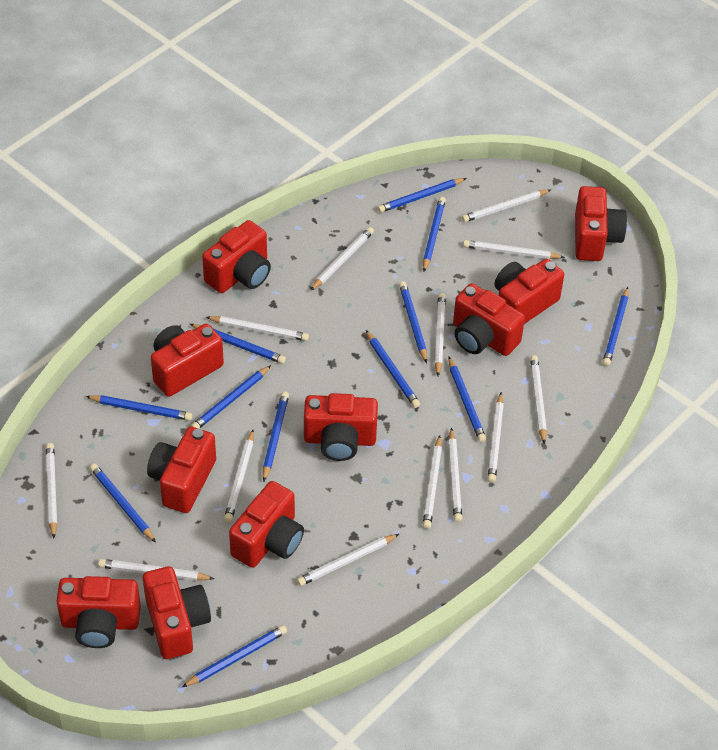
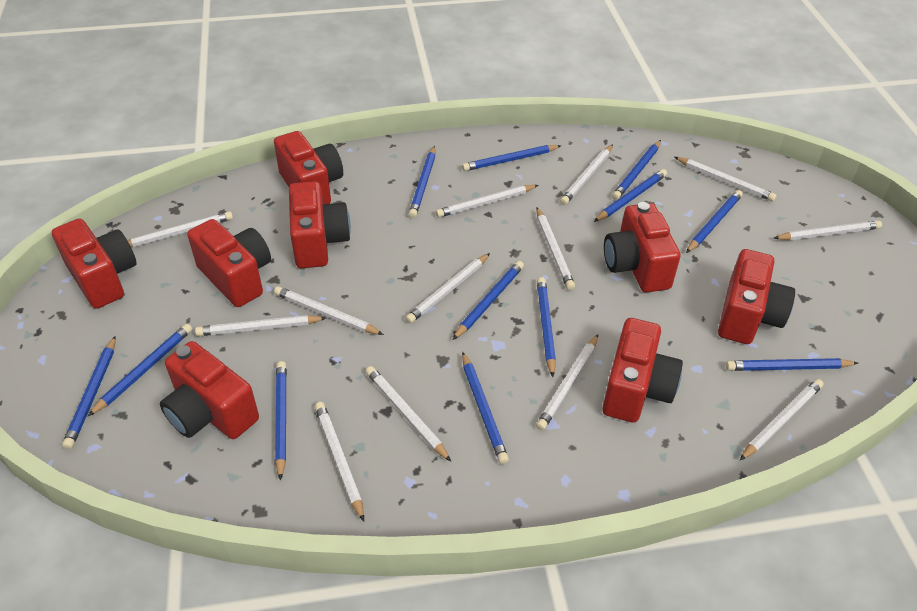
red camera: [56,576,141,648] [143,566,211,659] [147,427,216,513] [151,324,224,397] [202,220,271,293] [229,481,304,568] [304,393,378,461] [453,283,525,356] [495,259,564,324] [575,186,627,261] = 10 -> [52,219,137,309] [160,341,259,439] [187,219,271,307] [274,131,343,204] [289,181,351,268] [602,318,683,423] [604,202,681,293] [718,249,795,344] = 8

